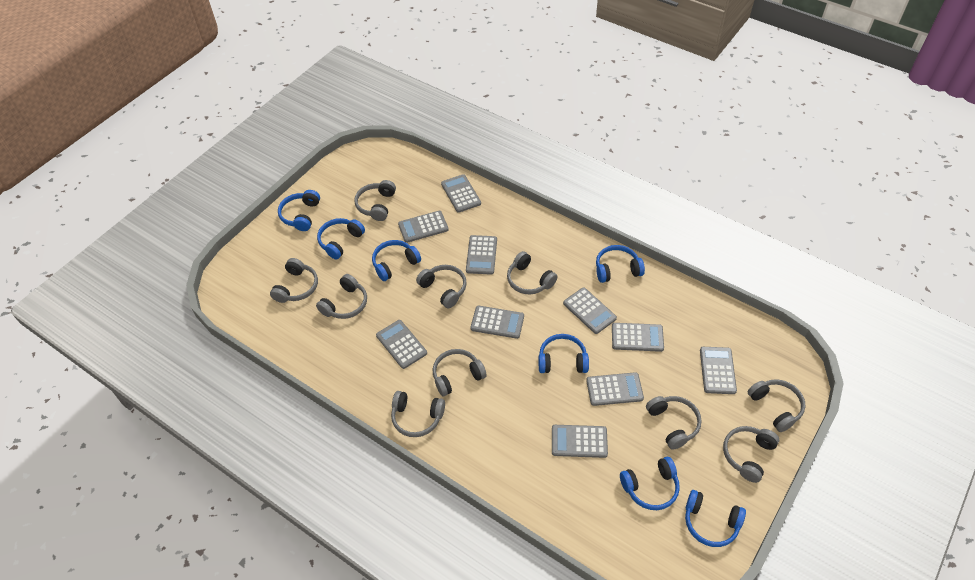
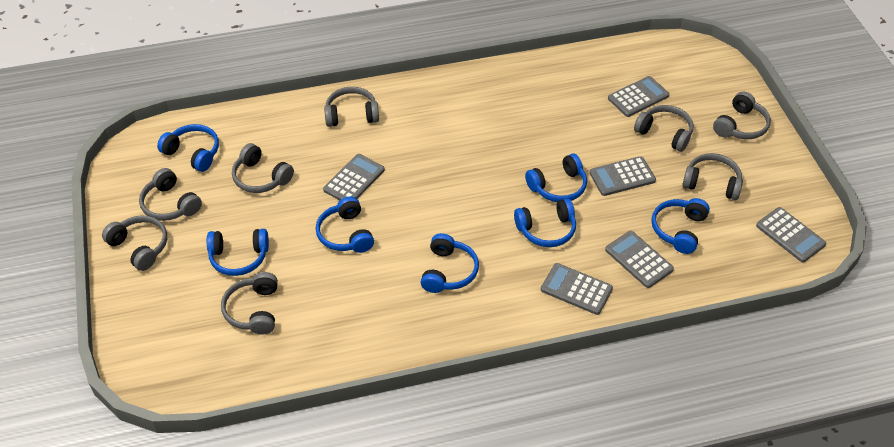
grey calculator: [376,320,427,369] [398,211,449,243] [441,174,481,213] [466,235,497,275] [470,306,524,339] [552,425,608,458] [563,288,617,334] [586,372,644,406] [612,323,664,352] [700,347,737,394] = 10 -> [323,154,385,200] [541,263,613,315] [589,156,656,196] [605,231,674,288] [608,76,669,117] [756,207,826,262] = 6
grey headphones: [270,258,318,303] [316,274,367,319] [354,180,396,221] [391,391,445,437] [416,265,467,309] [433,349,487,396] [507,251,558,294] [646,396,702,450] [723,426,779,483] [748,379,805,432] = 10 -> [102,215,167,271] [139,168,202,221] [221,272,278,335] [232,143,294,193] [324,87,379,127] [634,105,694,152] [682,153,743,200] [713,91,771,139] = 8

